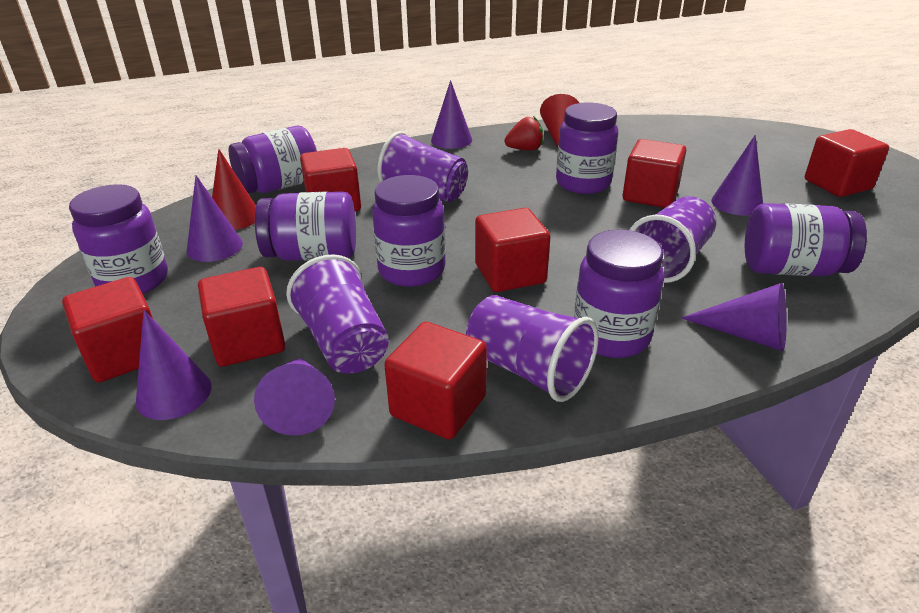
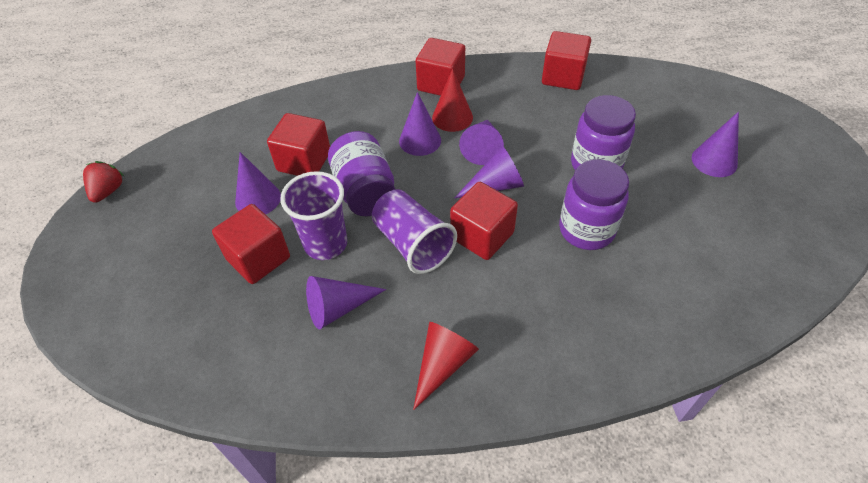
purple cup: [286,254,389,374] [378,131,468,202] [466,295,599,402] [630,196,716,283] = 4 -> [280,171,347,260] [372,189,457,274] = 2
purple jar: [69,184,168,294] [229,126,317,194] [255,191,356,261] [372,175,446,287] [556,102,618,194] [574,230,664,358] [745,203,867,276] = 7 -> [328,131,396,216] [559,159,629,250] [571,95,636,170] = 3
red cube: [62,277,153,382] [198,267,285,367] [300,148,361,212] [384,322,487,440] [475,208,550,292] [623,139,686,208] [805,129,889,197] = 7 -> [212,204,290,284] [267,113,330,176] [416,38,465,96] [450,182,518,260] [542,31,591,90] = 5

